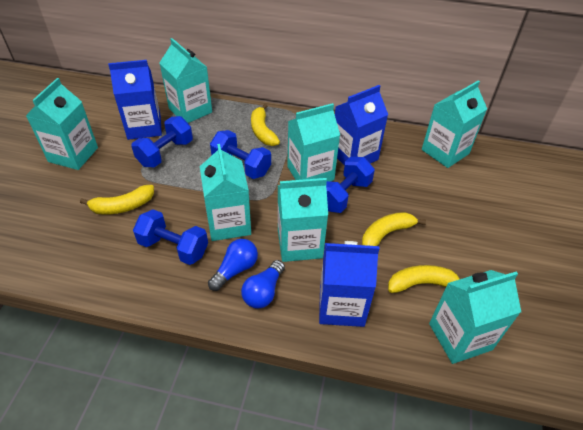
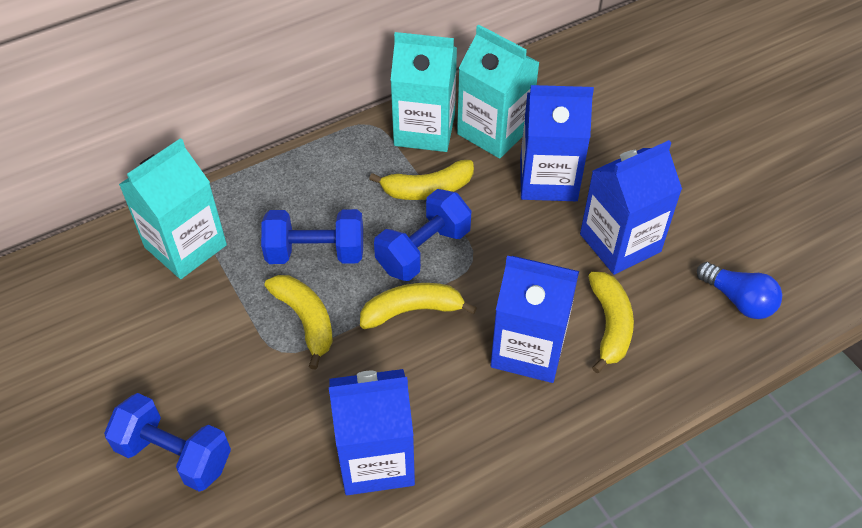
blue carton: [108,60,162,140] [319,241,379,327] [335,85,388,165] = 3 -> [329,369,415,495] [491,256,579,383] [520,85,594,201] [580,140,682,275] = 4
blue dumbbell: [131,116,193,167] [133,209,208,265] [210,130,271,179] [326,157,375,213] = 4 -> [104,393,231,492] [261,209,363,264] [374,189,472,281] = 3
blue light bulb: [208,239,258,291] [241,260,285,309] = 2 -> [697,262,782,319] = 1
turquoise carton: [26,78,98,170] [160,38,212,123] [200,144,251,241] [278,178,328,262] [287,103,340,181] [422,80,487,168] [429,270,521,364] = 7 -> [119,138,227,279] [390,32,457,152] [457,24,540,159] = 3

